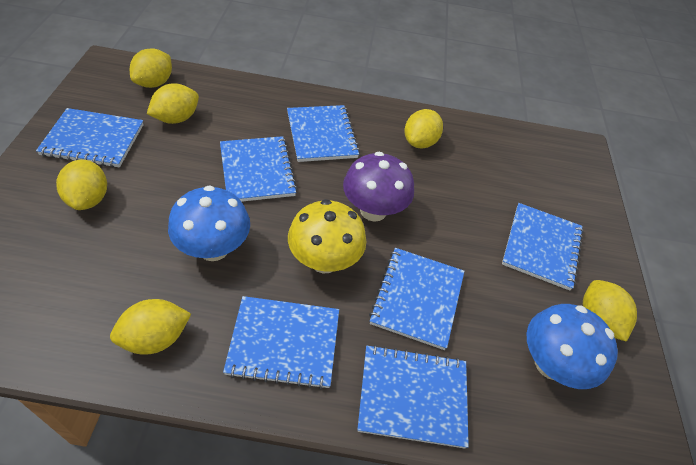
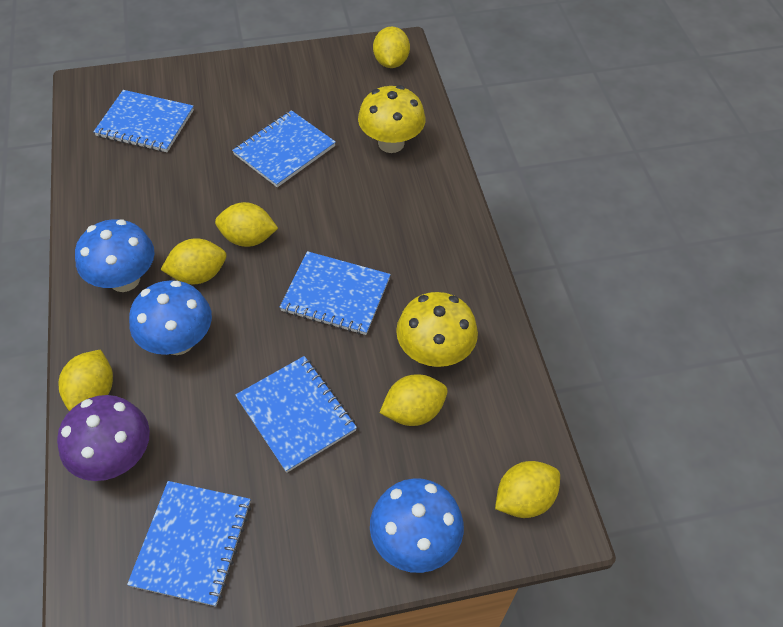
blue mushroom: [168,185,250,261] [526,304,618,389] = 2 -> [75,219,155,292] [129,280,212,355] [370,478,464,573] = 3
blue notebook: [36,108,144,167] [220,136,297,202] [223,296,339,389] [287,105,360,162] [357,345,469,448] [369,248,464,350] [502,203,584,291] = 7 -> [94,90,194,152] [127,481,251,607] [232,110,336,187] [235,356,357,473] [280,251,391,335] = 5
yellow mushroom: [288,199,366,273] = 1 -> [358,85,426,153] [396,292,478,367] = 2

